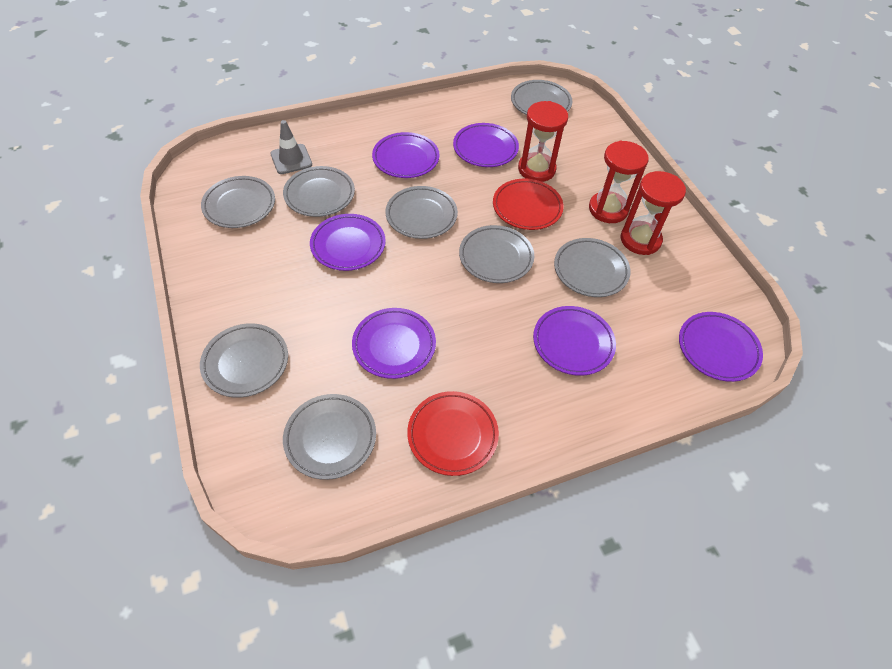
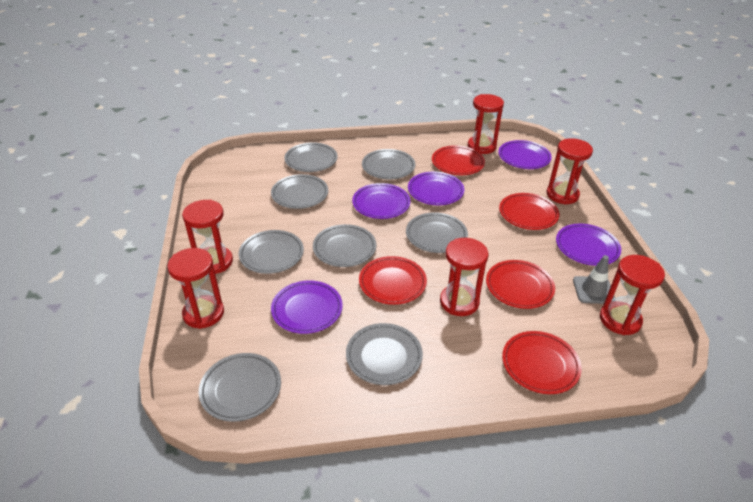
purple plate: [310,214,386,271] [352,308,436,379] [372,132,440,178] [453,123,519,167] [533,306,616,376] [679,312,763,382] = 6 -> [271,280,343,334] [352,183,410,219] [408,172,464,205] [498,140,552,169] [556,224,621,266] = 5
red hourglass: [518,101,568,182] [589,141,649,223] [621,171,686,255] = 3 -> [167,248,224,329] [182,200,233,274] [440,238,488,316] [468,94,504,154] [547,138,593,205] [600,255,665,335] = 6
red plate: [407,391,499,476] [493,179,564,230] = 2 -> [359,256,427,305] [432,145,485,175] [486,260,555,309] [499,193,559,230] [502,331,582,394] = 5

